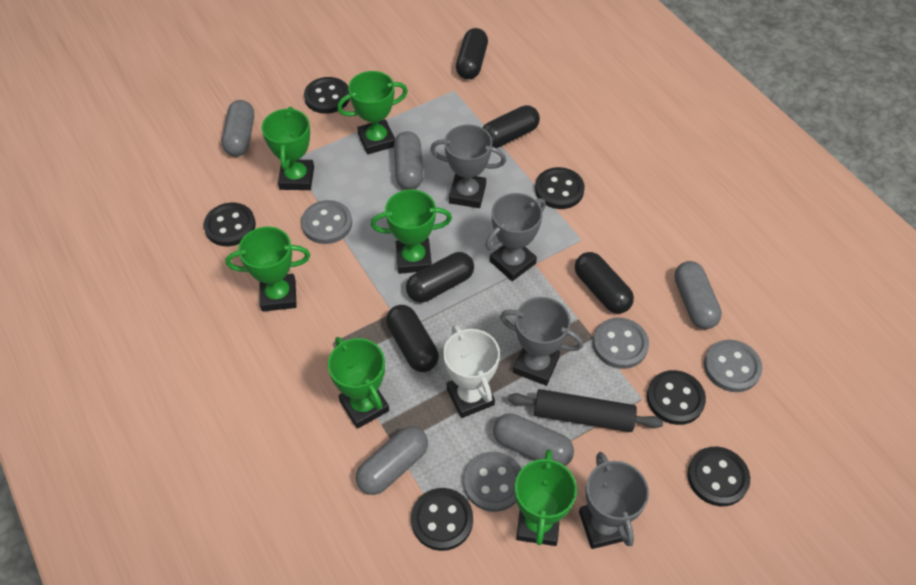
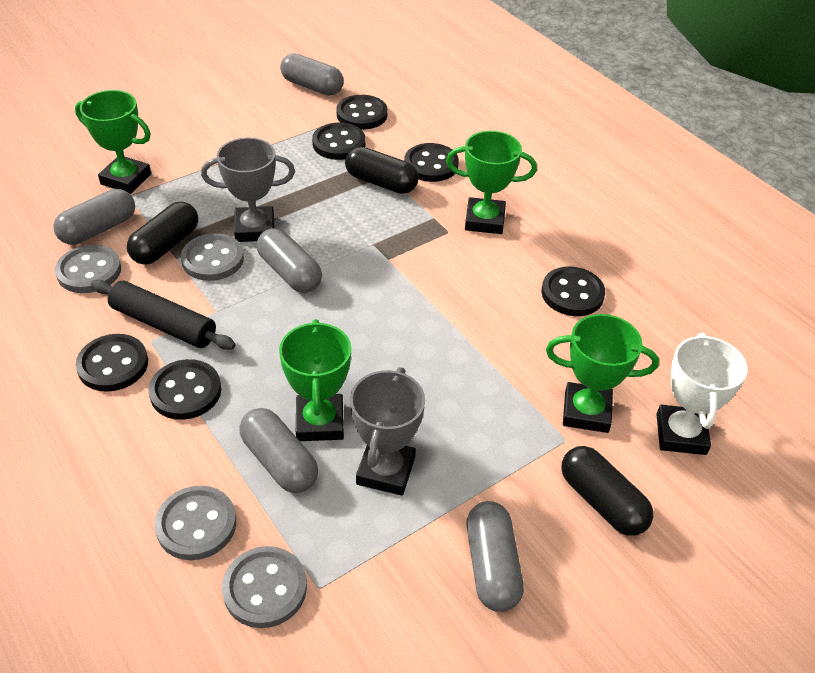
black capsule: [386,305,439,372] [406,252,474,303] [456,28,488,79] [482,105,540,148] [575,252,634,314] = 5 -> [127,202,198,265] [345,147,418,194] [561,446,653,536] = 3
green trophy: [226,227,310,311] [262,107,314,190] [328,337,389,429] [337,71,408,154] [371,190,452,274] [515,449,577,546] = 6 -> [75,90,151,194] [279,319,351,441] [446,131,537,234] [546,314,659,433] = 4
grey trophy: [430,124,506,208] [485,193,546,281] [500,297,583,386] [579,452,649,549] = 4 -> [201,137,295,242] [350,367,425,496] = 2

